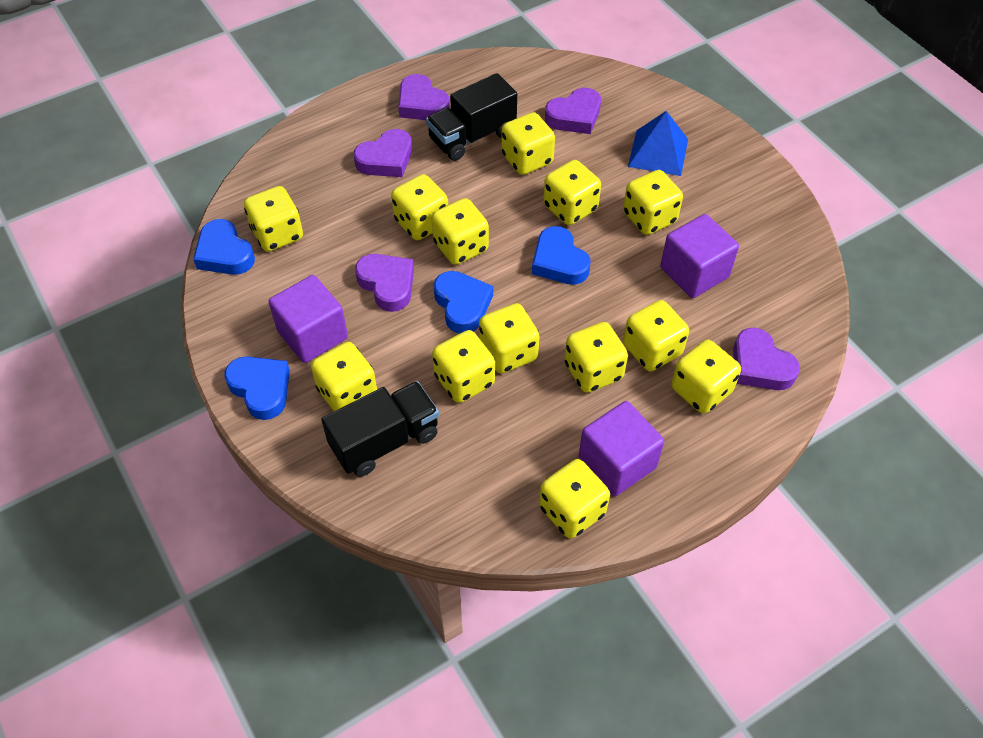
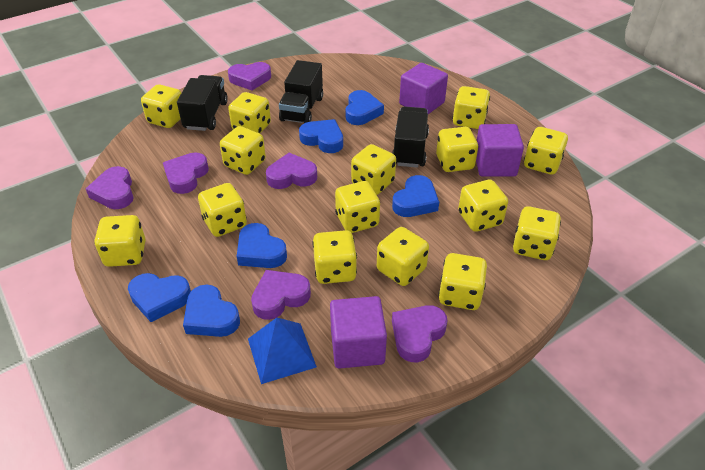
black truck: [321,381,439,477] [426,73,517,161] = 2 -> [177,75,228,131] [279,60,323,123] [392,106,429,168] = 3
blue heart: [193,219,255,275] [224,356,290,420] [433,271,493,333] [532,226,591,285] = 4 -> [128,273,191,322] [183,284,240,337] [237,223,287,268] [299,119,343,153] [346,90,384,125] [392,175,439,217] = 6
purple heart: [354,129,412,177] [355,254,414,312] [398,74,450,120] [545,88,601,134] [733,328,800,390] = 5 -> [86,166,134,209] [163,152,209,194] [228,62,271,90] [251,270,311,320] [266,153,317,189] [392,305,447,362] = 6
yellow dice: [244,186,303,252] [311,342,377,411] [391,174,448,240] [431,198,489,265] [432,330,495,403] [479,303,540,374] [501,112,555,175] [539,459,610,539] [543,160,601,225] [564,322,628,393] [623,170,683,235] [623,300,689,371] [671,340,741,414] = 13 -> [94,215,146,267] [141,84,181,128] [198,183,247,237] [220,126,266,175] [228,92,271,133] [312,230,357,284] [335,181,380,233] [351,144,396,195] [377,227,429,286] [436,127,478,172] [438,253,487,310] [452,86,490,129] [458,180,508,232] [513,206,561,260] [524,127,568,175] = 15

